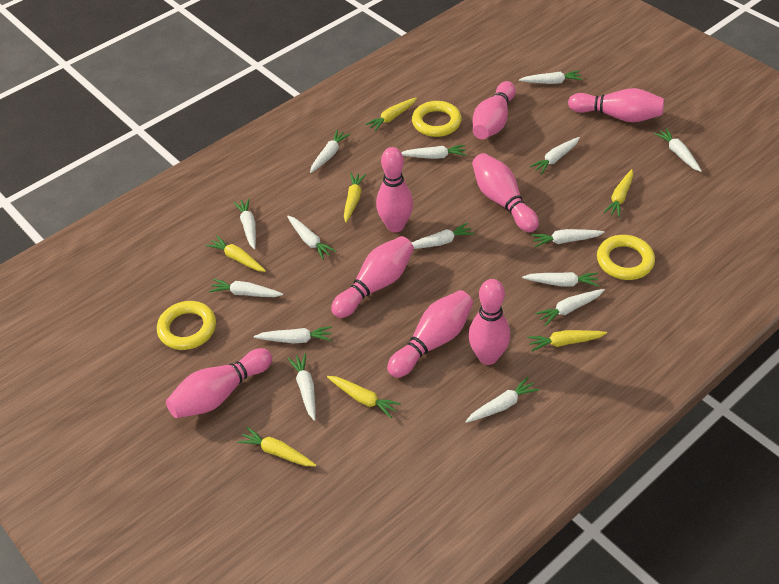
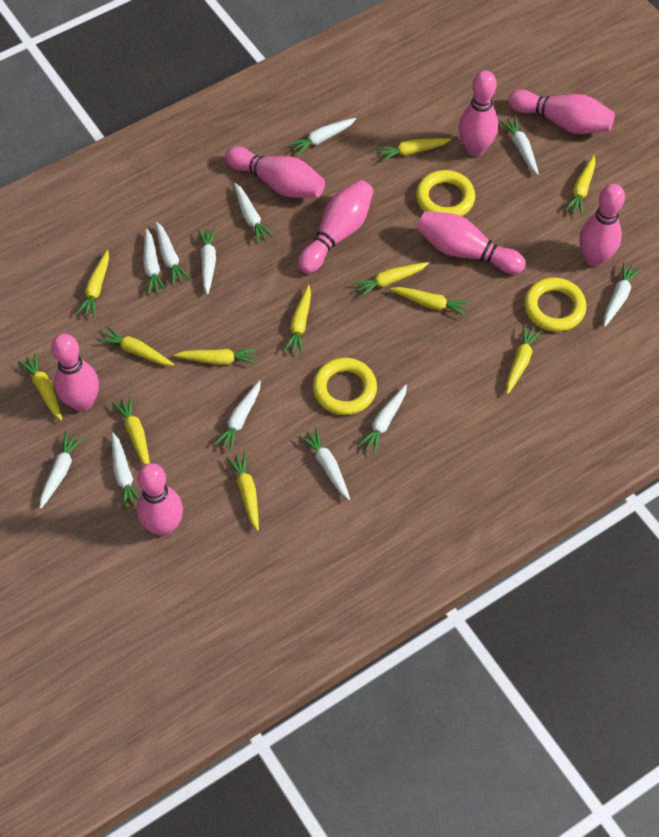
white carrot: [209,279,283,297] [233,198,256,250] [254,326,332,343] [287,216,336,260] [288,353,316,421] [310,130,350,173] [401,145,467,159] [411,223,474,249] [465,377,539,423] [519,71,583,84] [522,272,599,287] [530,137,580,174] [531,229,605,247] [535,289,605,326] [654,128,701,172] = 15 -> [40,432,84,509] [112,433,139,510] [143,228,166,295] [156,222,191,286] [198,228,216,295] [214,380,261,452] [234,183,274,244] [288,118,356,156] [299,428,350,500] [357,385,407,454] [499,116,539,175] [604,262,641,327] = 12
yellow carrot: [206,236,266,272] [237,427,316,466] [327,376,401,418] [344,173,366,223] [365,97,417,131] [527,330,607,351] [603,169,633,217] = 7 -> [18,353,62,421] [77,250,109,318] [98,326,174,366] [112,396,150,465] [174,348,257,365] [226,452,259,531] [283,285,311,354] [353,262,429,298] [376,138,451,162] [390,287,470,317] [506,325,542,394] [565,155,596,216] = 12

